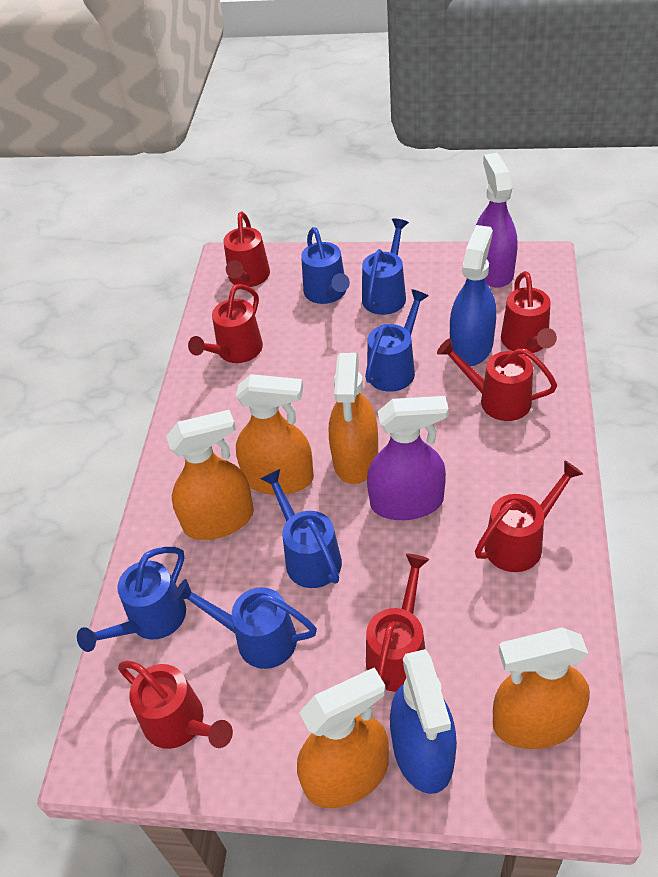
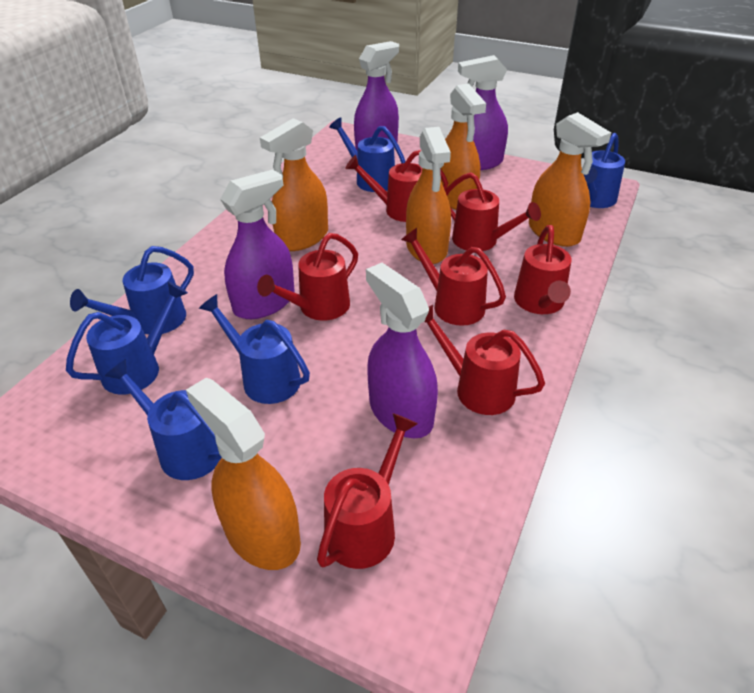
blue spray bottle: [390,649,457,794] [450,225,496,366] = 2 -> none = 0
purple spray bottle: [367,396,449,520] [476,153,517,288] = 2 -> [220,170,295,319] [354,41,399,151] [366,263,438,438] [458,55,508,170] = 4

